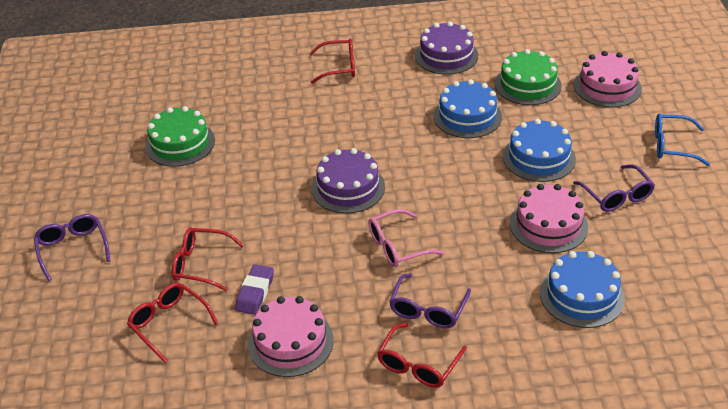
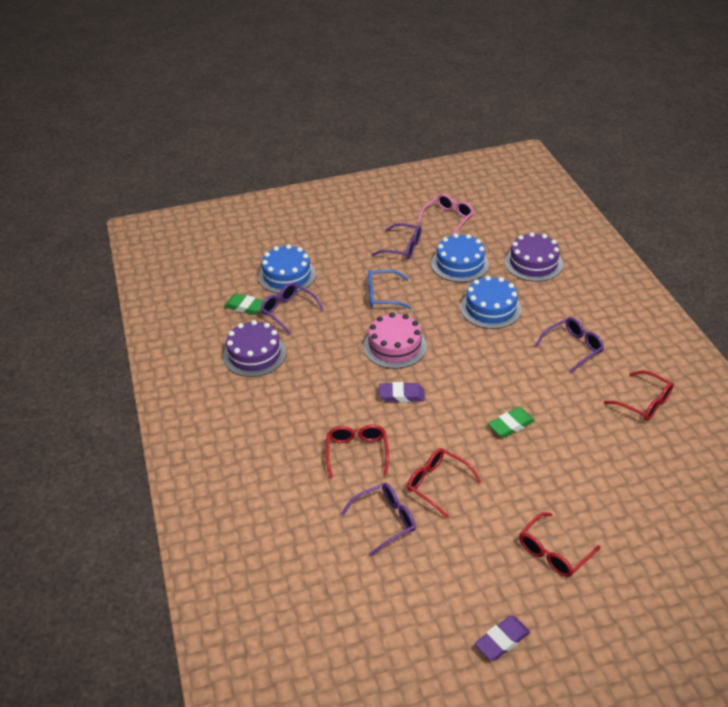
green cake: [145,106,215,167] [495,49,562,105] = 2 -> none = 0
green eraser: none = 0 -> [224,294,264,315] [488,407,535,437] = 2
pink cake: [248,296,334,377] [510,184,588,253] [574,51,642,107] = 3 -> [364,312,427,369] = 1
purple eraser: [235,264,274,315] = 1 -> [379,382,425,403] [475,616,530,660] = 2
purple glasses: [34,214,111,281] [389,273,471,328] [573,164,655,212] = 3 -> [260,283,324,334] [341,483,416,556] [372,223,421,259] [535,317,604,374] = 4

